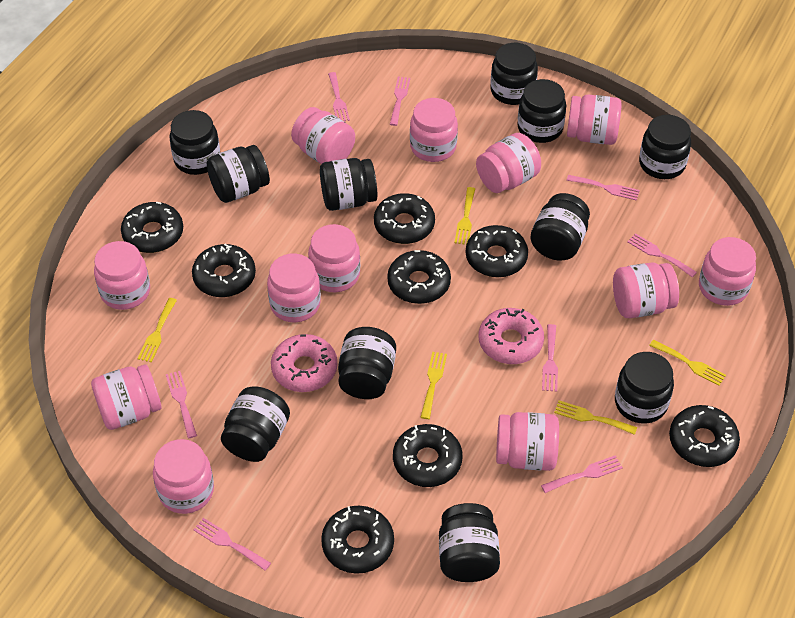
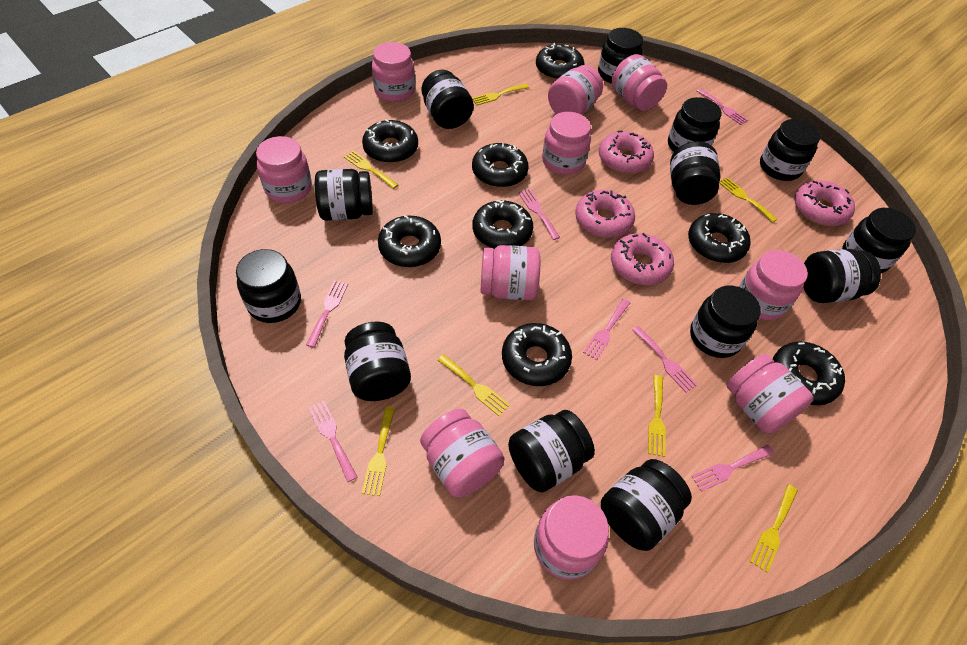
black jar: [170,110,220,175] [207,145,270,203] [221,386,290,462] [320,158,377,211] [338,327,396,399] [439,503,500,582] [491,43,538,105] [517,79,566,143] [530,193,590,260] [615,352,674,424] [639,115,691,179] = 11 -> [236,249,301,323] [315,169,373,221] [344,321,411,401] [422,70,474,129] [508,410,595,492] [598,28,643,84] [601,459,692,551] [668,97,722,152] [670,141,721,205] [690,286,761,358] [760,119,820,181] [803,249,881,303] [842,208,916,273] = 13
pink donut: [271,334,337,392] [479,308,544,364] = 2 -> [575,190,635,238] [599,131,654,174] [611,233,674,285] [794,180,855,226] = 4
pink fork: [166,371,197,438] [193,518,271,571] [328,72,350,121] [390,77,410,126] [541,455,623,493] [542,324,558,392] [566,175,640,201] [627,233,697,277] = 8 -> [306,281,348,348] [309,401,357,482] [518,189,560,240] [583,299,630,360] [632,326,698,392] [691,445,774,492] [696,89,748,125] = 7
pink jar: [91,364,162,430] [94,241,150,310] [153,439,214,514] [267,253,321,322] [291,107,355,164] [308,224,360,292] [410,98,458,162] [476,133,541,193] [496,412,559,471] [567,95,622,145] [613,263,679,318] [699,237,756,306] = 12 -> [256,136,312,203] [372,42,415,102] [420,409,505,497] [480,245,540,300] [534,495,609,580] [542,112,591,175] [548,65,603,115] [612,54,667,111] [727,354,813,434] [739,250,808,320] = 10
yellow fork: [137,298,177,363] [420,352,447,419] [454,187,475,244] [554,400,637,435] [649,340,726,386] = 5 -> [344,151,398,189] [362,407,395,496] [437,354,510,416] [472,84,529,105] [648,375,666,457] [719,177,777,223] [750,484,798,573] = 7

